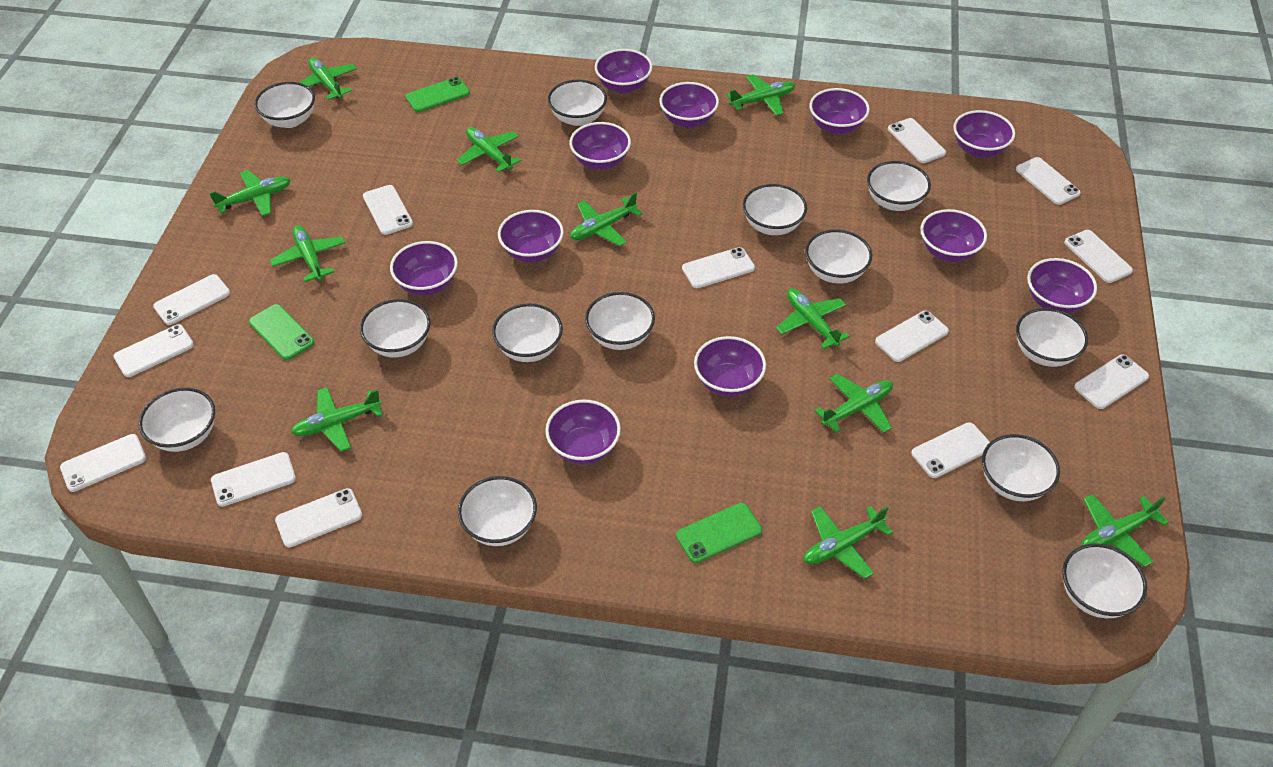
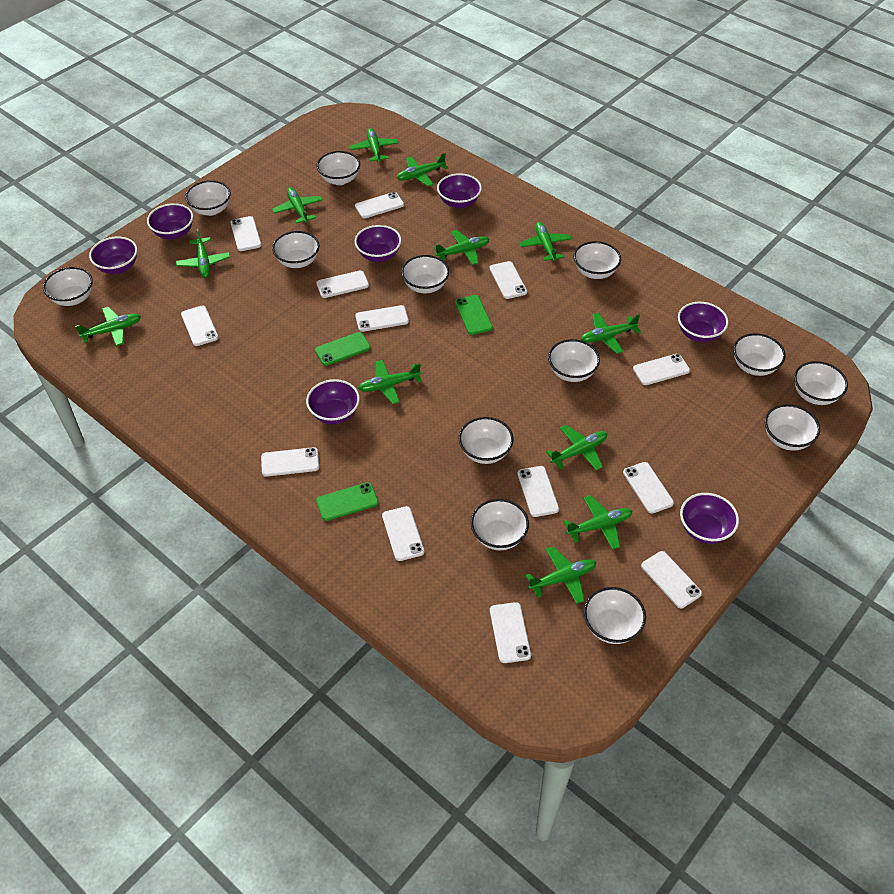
green plane: [209,170,291,216] [270,225,345,282] [291,387,383,452] [299,57,357,100] [457,127,521,172] [570,192,643,246] [726,74,795,116] [776,288,850,349] [804,506,893,579] [814,374,893,433] [1081,494,1169,567] = 11 -> [75,307,141,346] [176,229,230,278] [272,187,323,224] [350,128,398,162] [358,360,422,404] [397,153,448,186] [434,230,489,265] [519,222,572,262] [525,546,596,604] [546,425,607,470] [564,495,632,550] [581,313,641,354] = 12
purple bowl: [390,241,458,296] [498,210,564,263] [545,400,621,464] [570,122,631,170] [595,49,652,94] [659,82,719,128] [694,336,766,397] [809,88,870,135] [921,209,987,262] [953,110,1015,158] [1027,258,1097,314] = 11 -> [89,237,137,274] [147,203,193,240] [306,379,360,424] [355,225,401,262] [437,173,482,208] [678,302,728,342] [680,493,739,544] = 7

